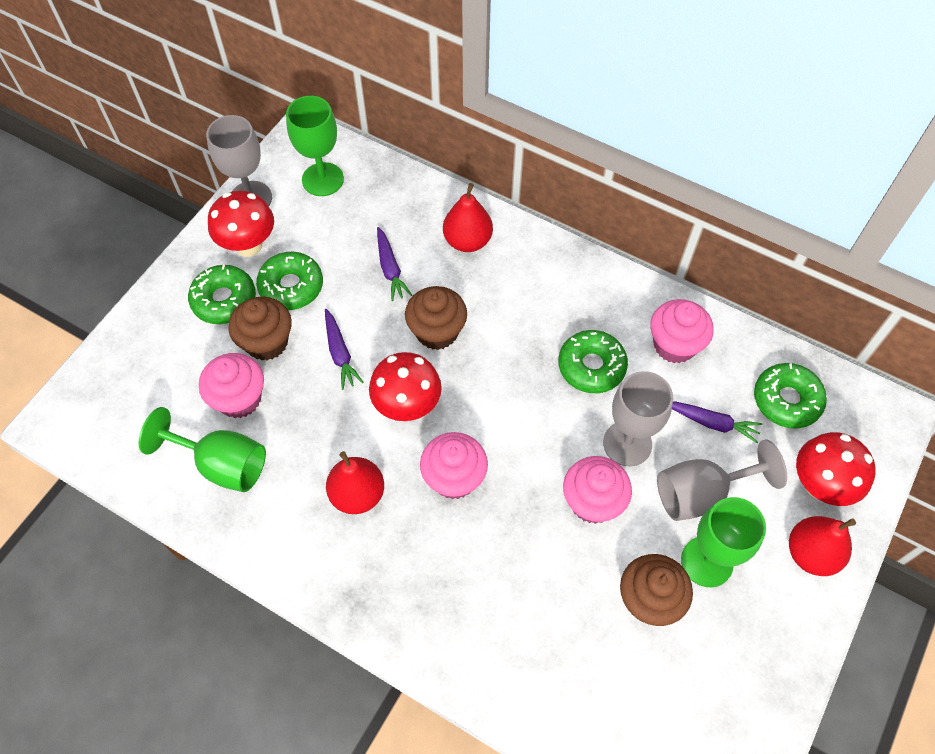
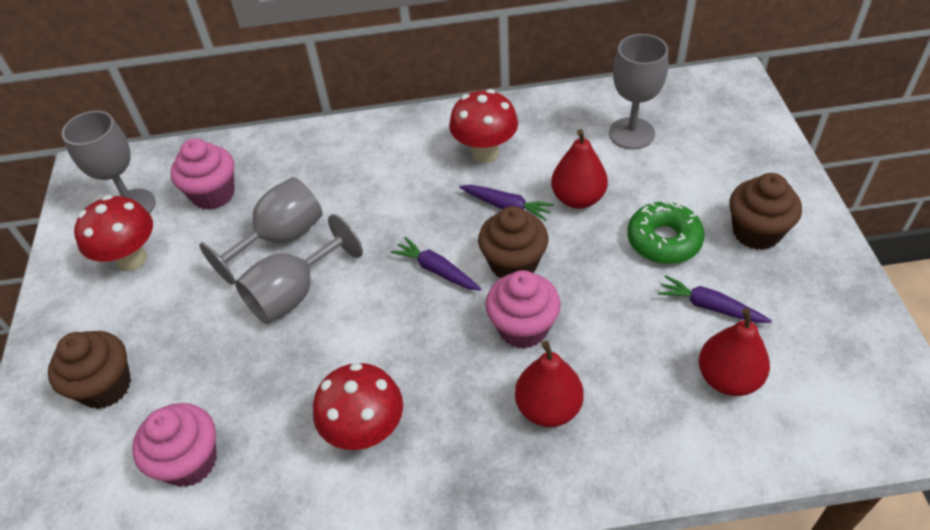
green donut: [188,265,256,324] [256,252,323,310] [558,330,628,393] [754,363,827,429] = 4 -> [627,201,705,264] = 1
green goblet: [139,407,266,492] [286,96,344,196] [681,497,766,587] = 3 -> none = 0
grey goblet: [206,115,272,206] [603,371,673,466] [657,440,787,521] = 3 -> [62,111,156,214] [199,177,323,285] [235,214,363,324] [609,34,668,149] = 4
pink cupcake: [199,353,264,418] [420,432,488,499] [563,456,632,524] [650,299,714,363] = 4 -> [132,403,217,487] [171,138,235,210] [485,270,561,349] = 3

